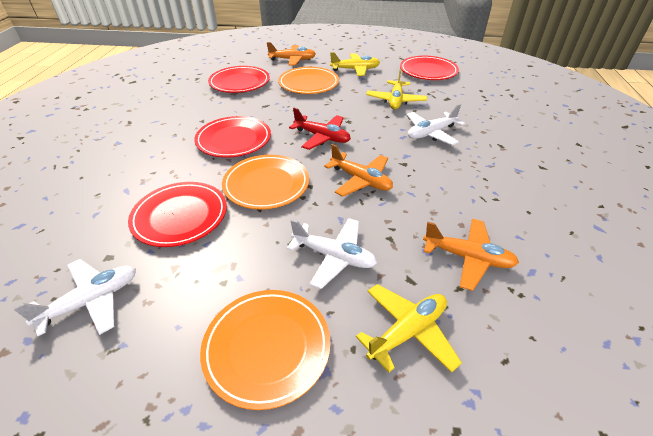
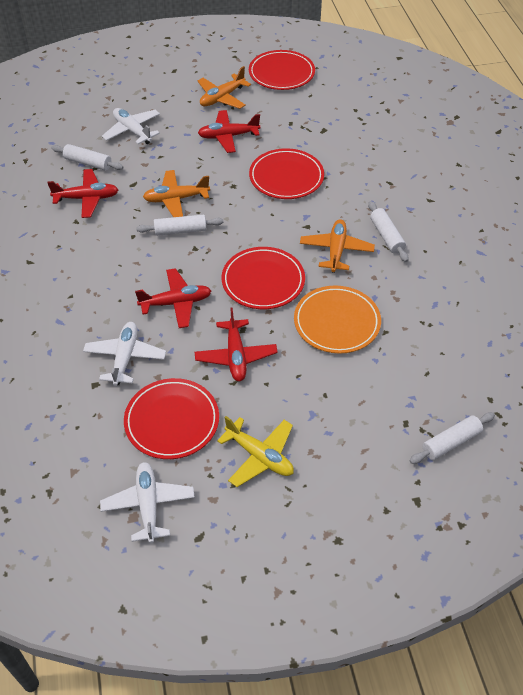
orange plate: [200,290,331,410] [222,155,309,209] [278,67,339,94] = 3 -> [294,285,381,354] = 1
red plane: [289,108,351,150] = 1 -> [47,169,118,218] [135,268,211,328] [195,307,278,381] [198,110,260,153] = 4
white rolling pin: none = 0 -> [51,144,124,171] [136,215,224,236] [368,201,409,262] [409,412,495,464] = 4
yellow plane: [330,52,380,76] [356,284,462,373] [366,69,427,110] = 3 -> [217,416,294,487] = 1

